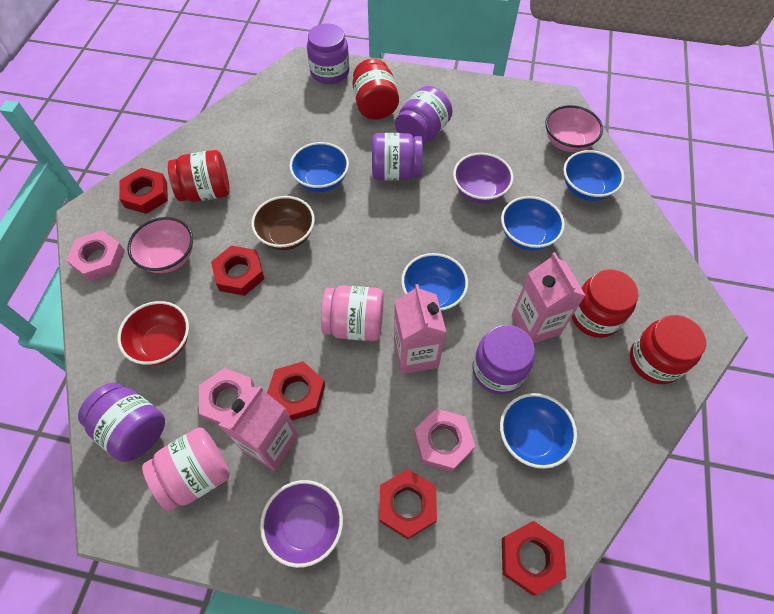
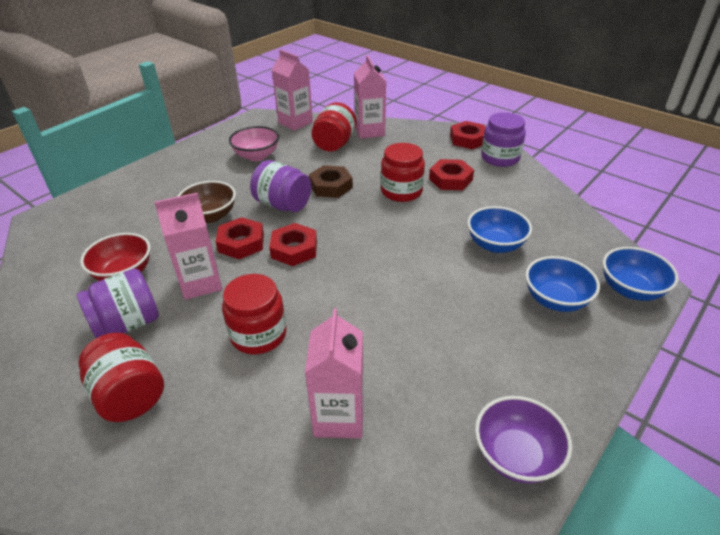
blue bowl: [289,142,349,192] [401,253,468,312] [500,393,577,469] [501,196,565,251] [563,150,624,201] = 5 -> [467,206,532,253] [525,256,600,312] [603,247,679,301] = 3
brown nut: none = 0 -> [309,165,353,198] = 1
pink bowl: [127,217,193,273] [546,105,603,152] = 2 -> [229,126,279,161] = 1
pink carton: [219,386,299,471] [394,284,446,374] [512,252,586,344] = 3 -> [154,193,222,300] [272,50,313,131] [305,308,364,439] [354,55,386,139] = 4
pink jar: [142,427,230,511] [321,285,384,341] = 2 -> none = 0
pink nut: [66,230,125,281] [199,368,254,425] [414,409,475,472] = 3 -> none = 0
purple bowl: [260,480,343,568] [453,153,513,204] = 2 -> [475,396,572,483] = 1
purple jar: [78,383,165,462] [307,23,349,84] [372,133,423,180] [395,86,453,145] [472,325,535,395] = 5 -> [77,268,159,338] [250,160,311,212] [481,112,526,167] = 3
red nut: [119,168,168,214] [211,245,265,296] [267,361,325,421] [379,469,437,539] [502,521,566,595] = 5 -> [216,217,264,260] [269,223,317,266] [429,159,474,190] [450,121,486,149] = 4

